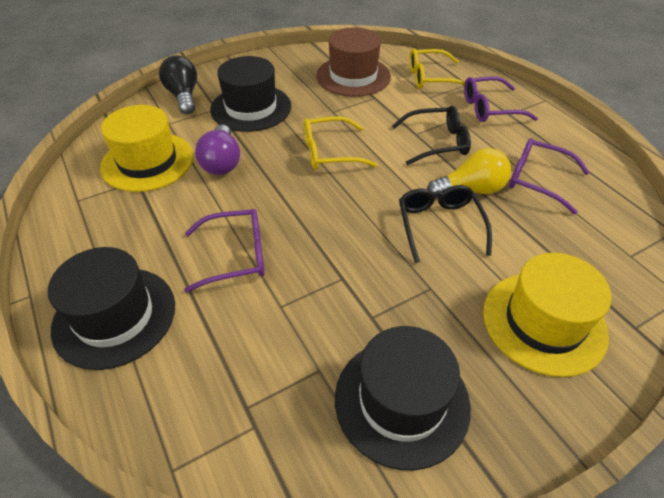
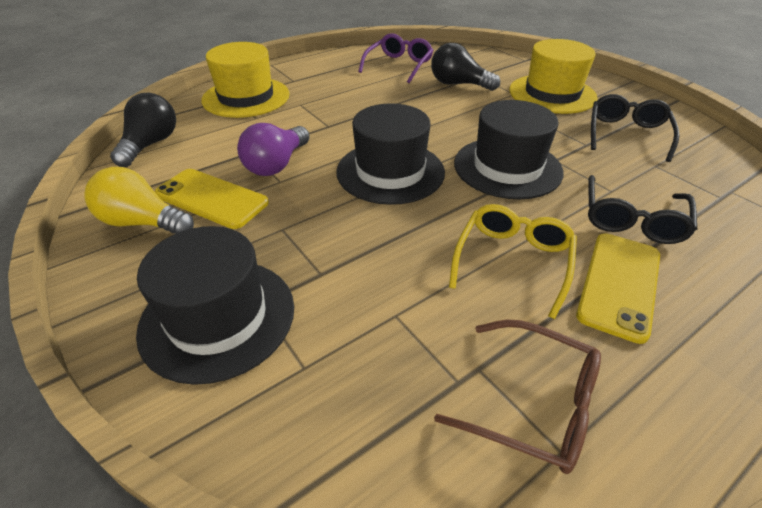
black light bulb: [159,55,197,114] = 1 -> [110,93,176,167] [431,43,500,91] = 2
brown glasses: none = 0 -> [434,319,601,474] = 1
brown hat: [316,27,391,97] = 1 -> none = 0
purple glasses: [184,209,265,293] [464,76,538,122] [509,138,590,214] = 3 -> [358,34,433,83] = 1
yellow glasses: [304,116,378,170] [409,48,465,89] = 2 -> [449,204,577,319] = 1
yellow phone: none = 0 -> [154,169,269,229] [576,233,660,344] = 2

